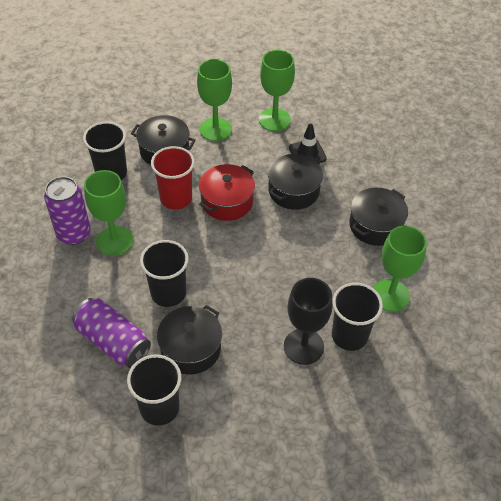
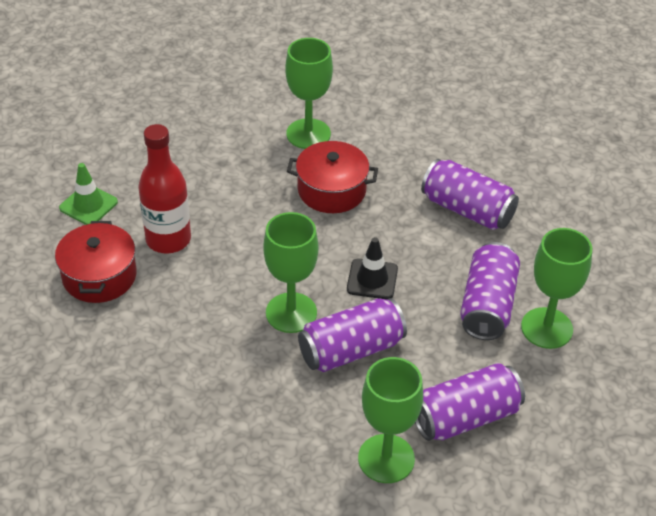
black cup: [83,122,127,180] [127,354,181,426] [140,240,189,307] [332,283,383,351] = 4 -> none = 0
black goblet: [284,278,333,365] = 1 -> none = 0
black pot: [131,115,196,165] [157,305,222,375] [268,154,323,210] [349,187,408,246] = 4 -> none = 0
green traffic cone: none = 0 -> [59,163,118,225] = 1
purple can: [44,176,91,245] [72,298,151,368] = 2 -> [298,298,407,372] [415,363,525,441] [421,159,519,230] [460,242,520,340] = 4
red bottle: none = 0 -> [138,124,191,253] = 1
red cup: [151,146,195,209] = 1 -> none = 0
red pot: [199,164,255,221] = 1 -> [55,221,136,303] [287,141,378,213] = 2

